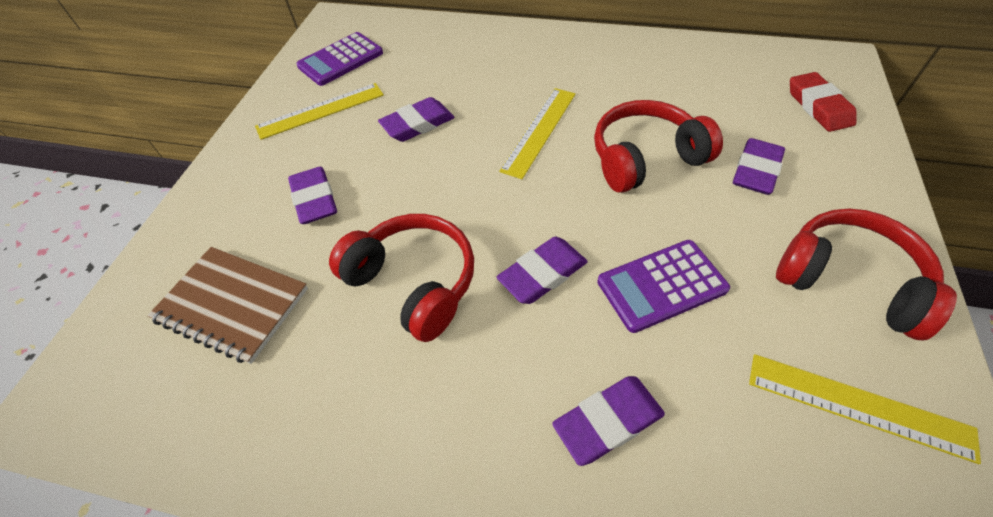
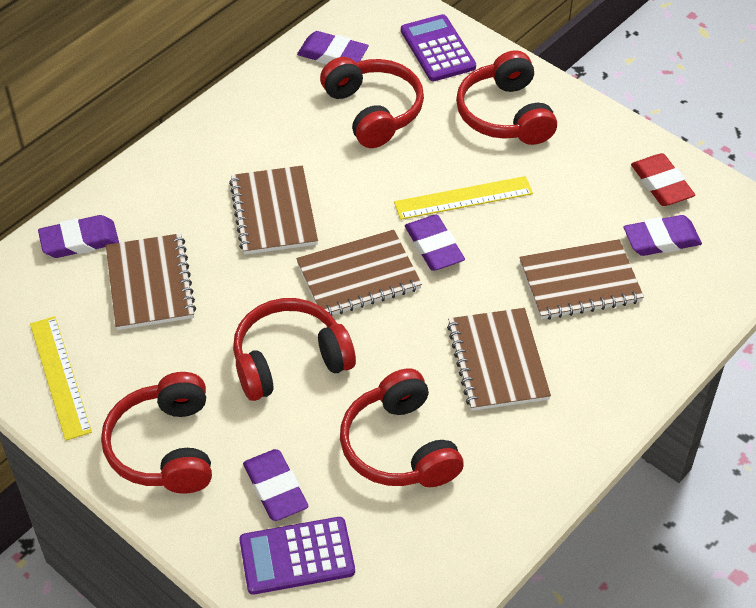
brown notebook: [147,247,308,364] = 1 -> [106,233,196,330] [229,166,318,255] [296,229,422,315] [447,308,551,411] [519,239,644,320] = 5
red headphones: [329,214,474,342] [594,100,723,193] [776,208,957,341] = 3 -> [101,372,212,494] [233,298,356,401] [320,57,424,148] [340,368,464,487] [456,50,557,145] = 5
yellow ruler: [255,83,384,140] [499,88,575,179] [749,354,981,464] = 3 -> [30,316,92,441] [394,176,533,220] = 2

